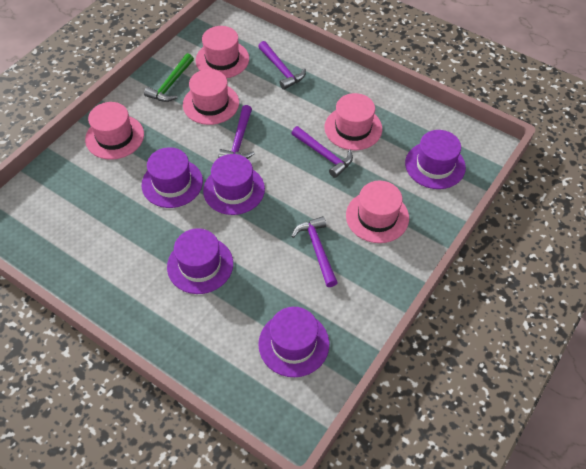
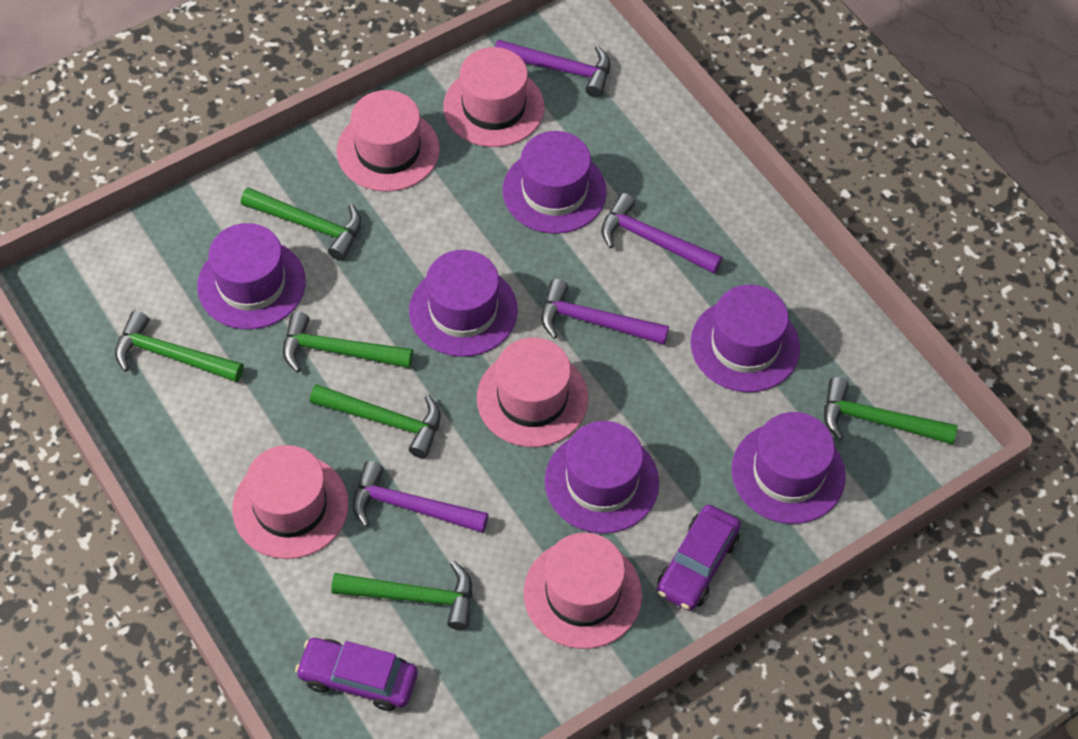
green hammer: [144,53,194,102] = 1 -> [115,311,244,382] [241,187,362,261] [283,311,413,373] [310,384,441,458] [331,561,472,630] [824,377,957,444] = 6
purple car: none = 0 -> [295,638,418,711] [657,505,741,611] = 2
purple hat: [141,147,203,208] [167,228,233,294] [203,154,265,215] [258,307,329,377] [405,130,466,189] = 5 -> [197,223,306,330] [409,250,518,357] [503,131,607,234] [545,421,659,534] [691,285,800,392] [732,412,846,524] = 6

